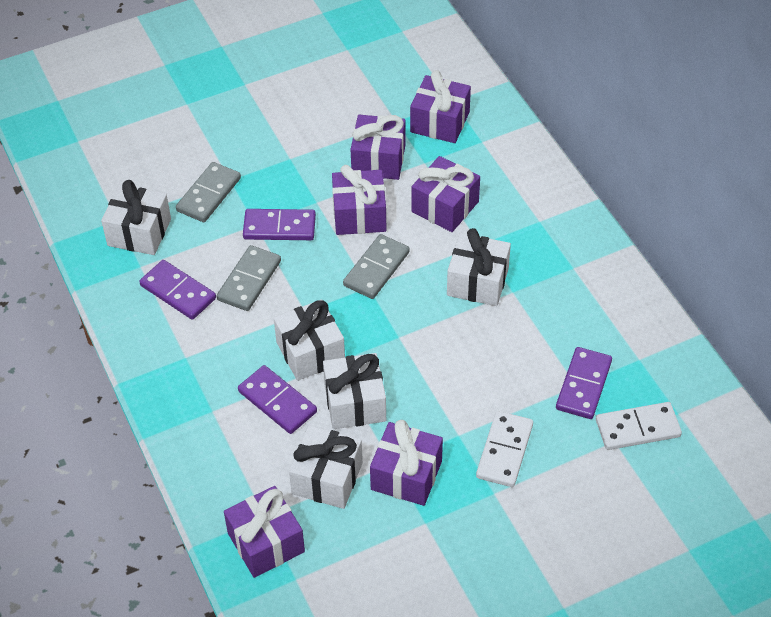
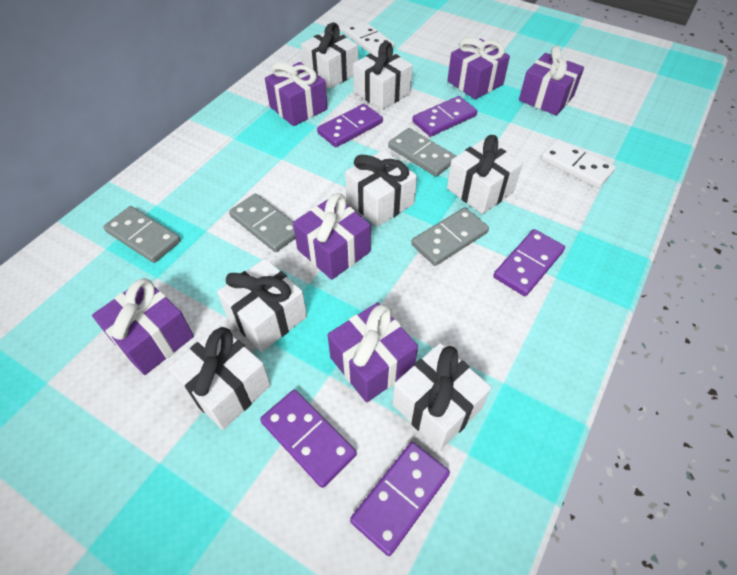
grey domino: [176,162,241,222] [217,245,281,311] [343,234,410,299] = 3 -> [103,206,181,263] [229,194,295,252] [388,128,456,177] [411,207,489,266] = 4
purple domino: [139,260,216,320] [238,365,317,434] [243,209,316,240] [556,347,612,419] = 4 -> [260,390,357,488] [317,104,383,147] [350,442,450,556] [412,96,477,137] [493,229,565,296] = 5
white gift: [101,180,171,255] [274,299,345,381] [289,425,363,509] [323,353,386,429] [447,228,511,306] = 5 -> [168,325,271,430] [217,258,307,352] [301,22,358,89] [345,150,417,227] [353,41,413,110] [392,343,491,451] [447,135,523,214] = 7

